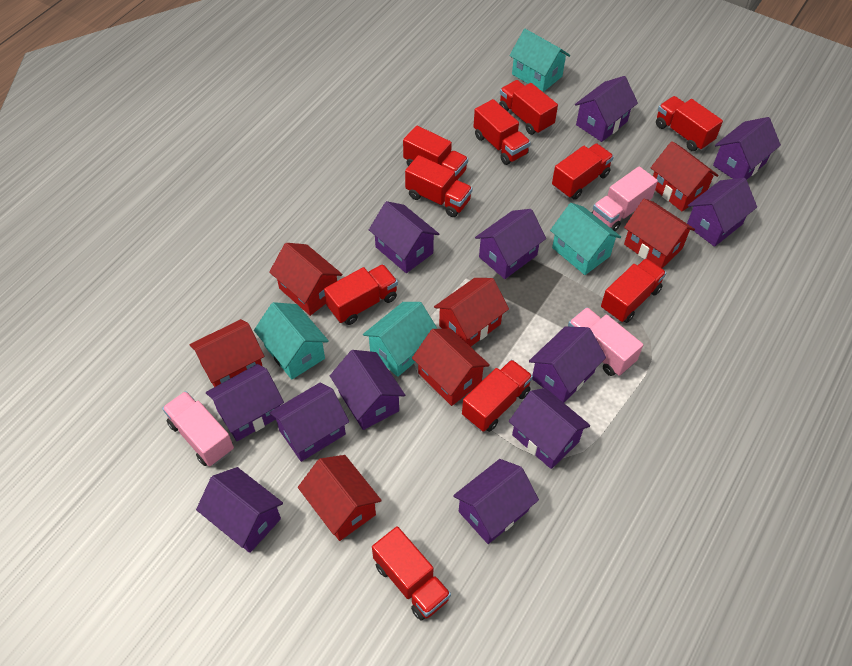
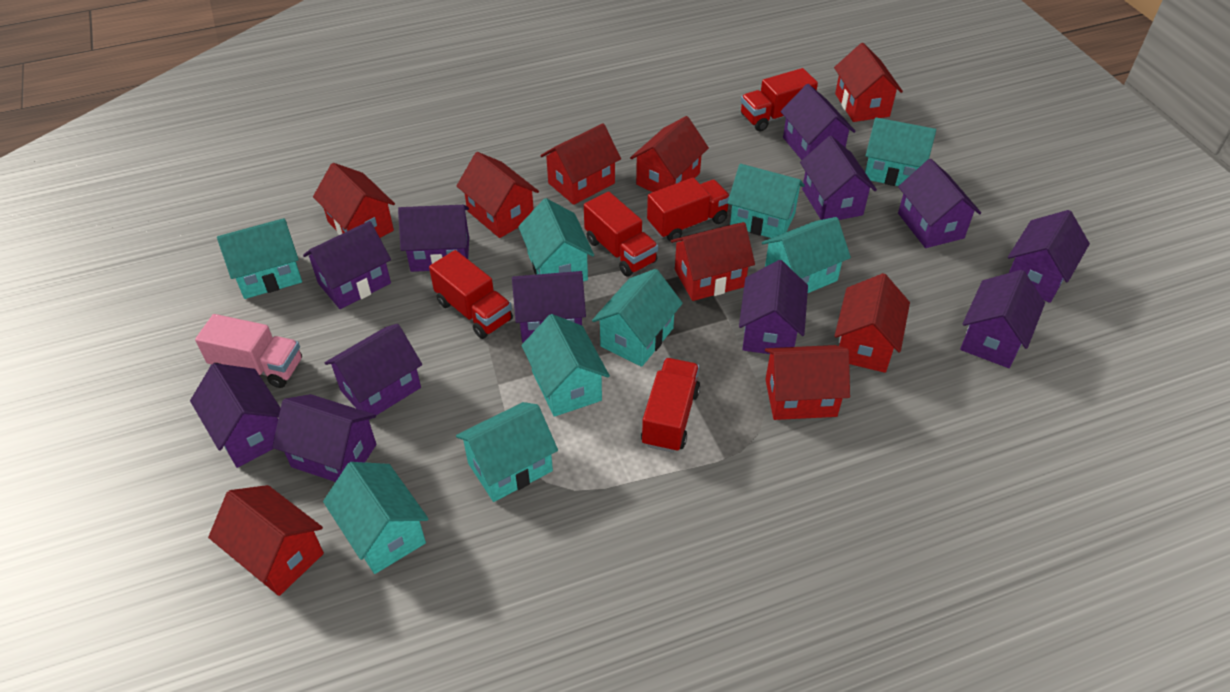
pink truck: [162,391,234,466] [568,307,643,376] [592,166,658,231] = 3 -> [195,314,302,388] = 1
red house: [189,319,264,387] [269,243,343,316] [298,455,382,541] [412,329,490,406] [434,278,509,347] [624,199,695,268] [651,141,719,211] = 7 -> [208,485,324,596] [313,163,395,238] [457,152,539,238] [540,123,621,205] [630,116,709,192] [671,222,755,301] [765,345,850,420] [834,43,903,122] [835,273,910,373] = 9
red truck: [324,264,398,325] [372,526,451,621] [403,125,468,181] [405,155,473,217] [462,360,533,432] [473,99,531,165] [499,80,558,135] [552,144,614,200] [601,258,666,323] [656,96,723,151] = 10 -> [429,250,513,339] [584,192,658,277] [641,358,700,453] [647,178,730,242] [741,68,818,131] = 5
turquoise house: [254,302,329,380] [363,302,437,377] [509,29,570,92] [550,203,621,275] = 4 -> [217,218,302,299] [323,462,428,574] [456,402,558,502] [518,198,594,281] [521,314,610,417] [592,269,683,367] [728,164,805,238] [762,217,851,293] [865,117,936,186] = 9

